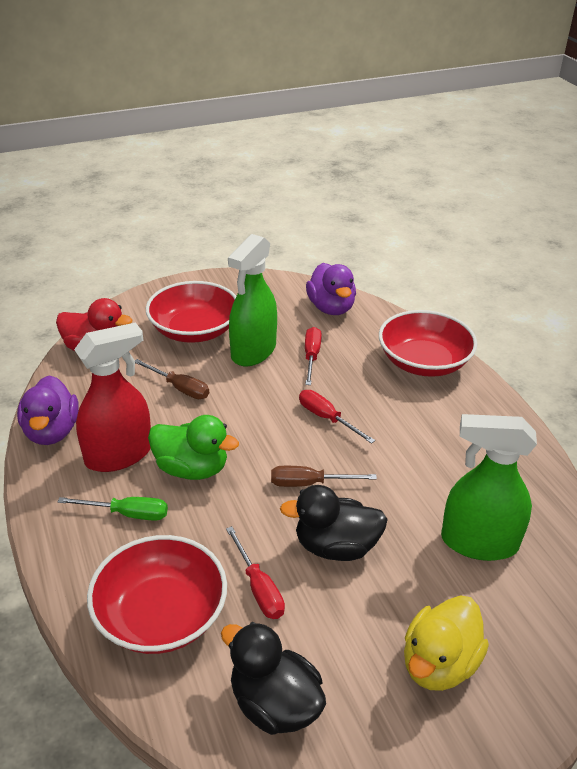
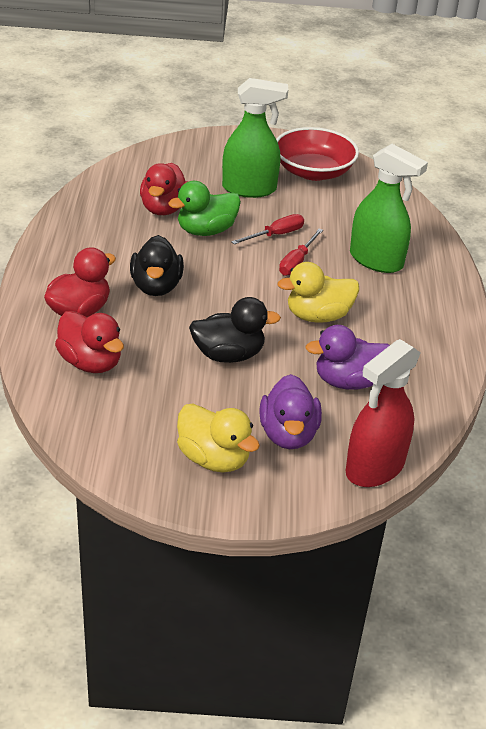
brown screwdriver: [135,359,209,399] [271,466,377,487] = 2 -> none = 0
green screwdriver: [58,497,168,521] = 1 -> none = 0
red bowl: [87,535,227,654] [146,281,236,343] [379,310,477,377] = 3 -> [276,127,359,181] = 1
red duck: [56,298,132,351] = 1 -> [44,247,116,317] [55,311,124,373] [140,163,188,215] = 3
red screwdriver: [226,526,285,619] [299,390,375,444] [305,327,322,385] = 3 -> [231,214,304,244] [279,229,323,276] = 2
yellow duck: [404,595,489,691] = 1 -> [177,404,260,473] [278,262,359,323] = 2

